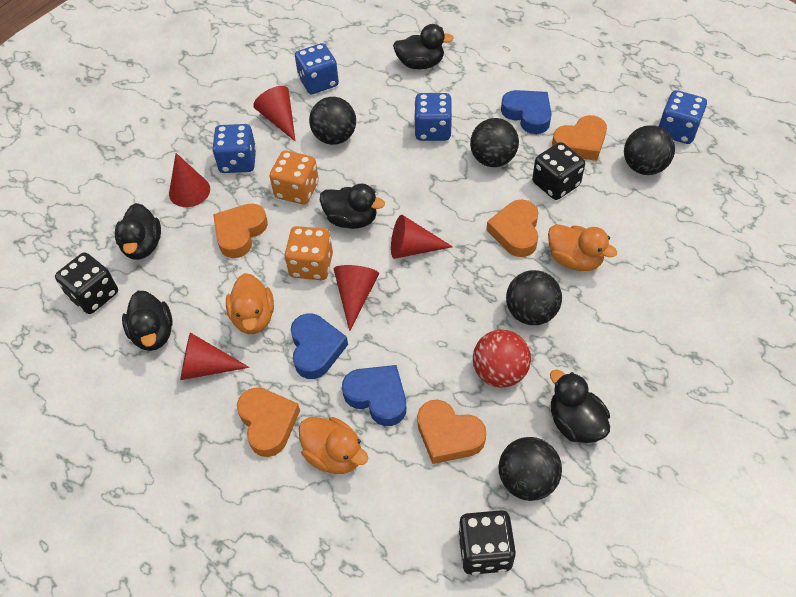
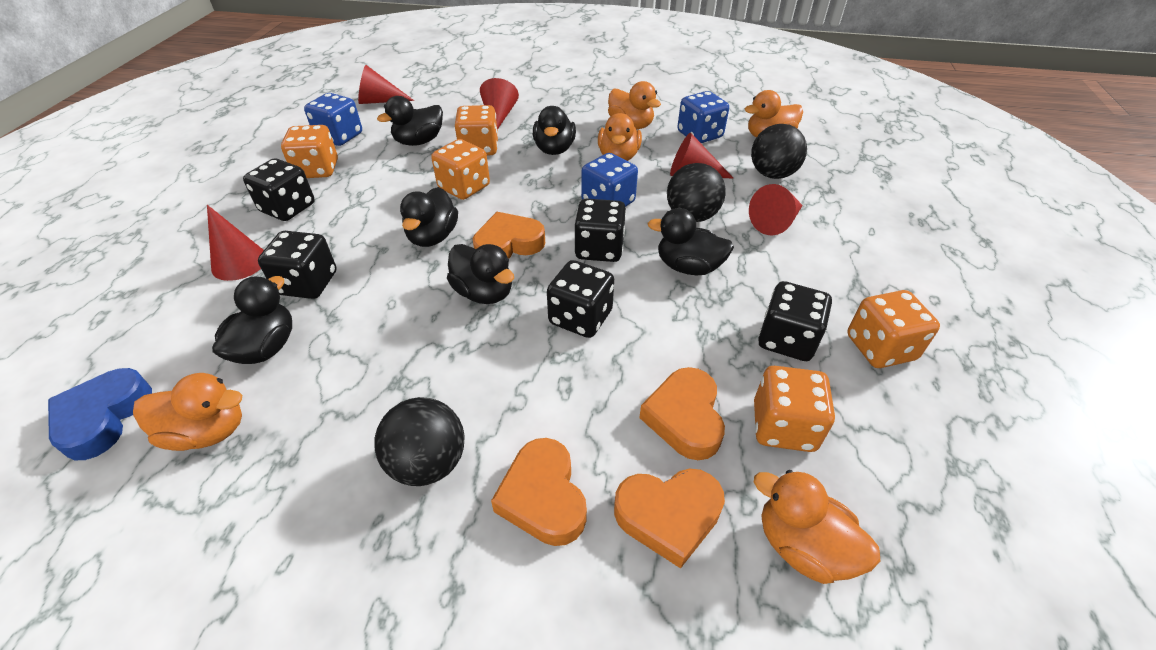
black ball: [309,97,356,145] [470,118,519,167] [498,437,562,501] [506,270,562,325] [624,125,675,175] = 5 -> [374,397,465,486] [667,163,726,222] [751,124,807,179] = 3
black dice: [55,252,118,314] [458,510,516,575] [532,142,585,200] = 3 -> [243,158,315,221] [258,231,336,299] [547,260,614,338] [574,199,626,262] [758,281,832,361] = 5
black duck: [115,203,161,260] [122,291,173,351] [320,184,385,229] [393,24,454,69] [550,369,610,443] = 5 -> [212,276,292,364] [377,96,443,146] [400,187,458,247] [447,244,514,304] [533,106,576,155] [648,208,734,275] = 6
blue dice: [212,124,256,173] [295,43,339,94] [414,93,452,141] [658,90,707,144] = 4 -> [304,93,362,146] [581,153,638,207] [677,91,729,143] = 3
blue heart: [291,313,348,379] [342,365,406,426] [501,90,552,134] = 3 -> [48,368,152,460] = 1
orange dice: [269,150,319,204] [285,226,333,280] = 2 -> [281,125,338,178] [431,139,490,200] [455,105,498,155] [754,366,835,452] [847,290,940,368] = 5
orange duck: [226,273,274,334] [299,417,368,474] [548,224,617,271] = 3 -> [133,373,242,451] [598,113,642,161] [608,81,661,129] [745,90,803,138] [754,470,881,584] = 5
orange heart: [213,203,268,258] [237,387,300,457] [417,400,486,464] [486,200,539,257] [552,115,607,161] = 5 -> [473,212,545,259] [491,438,587,546] [614,469,725,568] [639,367,725,460] = 4
red ball: [473,330,531,388] = 1 -> none = 0

